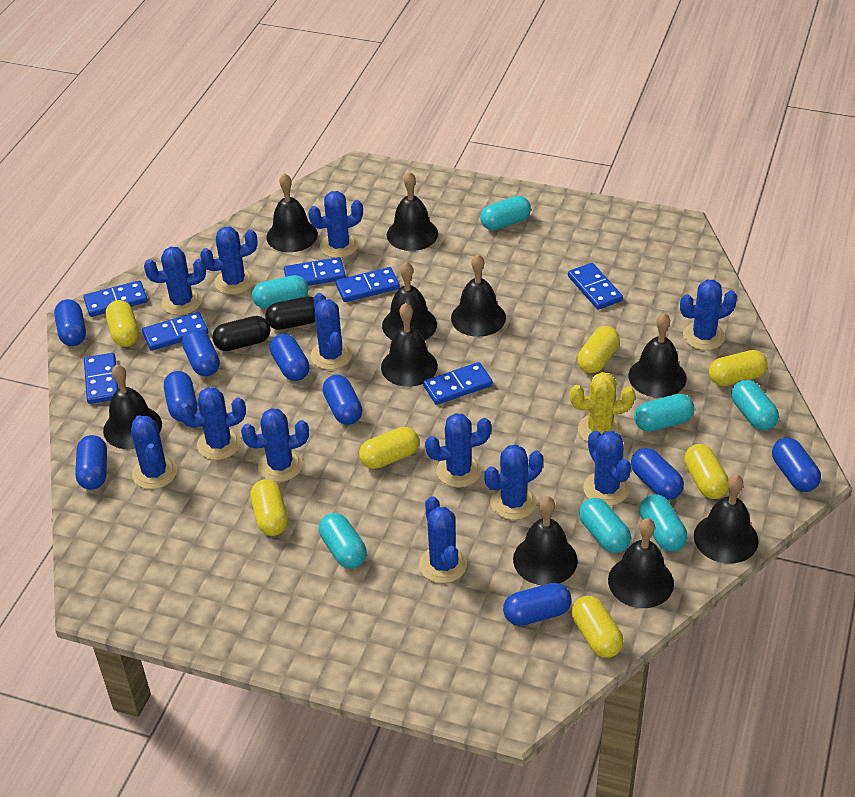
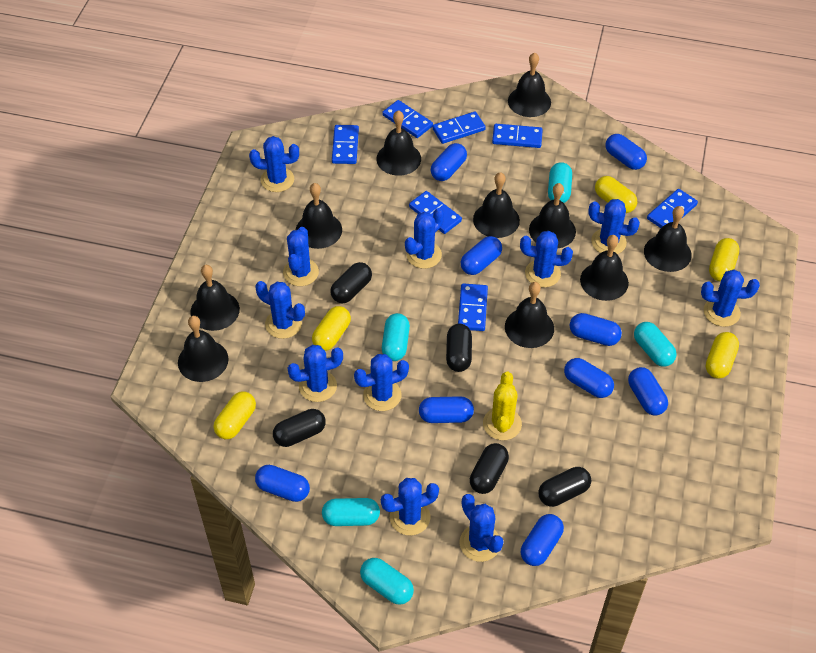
black capsule: [212,316,270,351] [265,296,315,330] = 2 -> [273,409,326,447] [330,262,372,303] [446,324,472,372] [470,443,509,494] [538,467,591,507] = 5
blue cactus: [131,415,177,489] [144,247,206,315] [179,387,246,460] [200,227,258,295] [241,408,309,482] [308,191,363,258] [310,293,352,370] [419,496,467,583] [425,413,491,487] [484,444,543,520] [583,431,631,506] [680,280,737,350] = 12 -> [249,136,299,192] [255,281,305,339] [283,227,319,286] [287,345,343,402] [354,354,409,411] [381,478,439,535] [405,208,444,269] [460,494,504,562] [520,231,573,288] [588,199,640,254] [701,270,760,327] = 11
turquoise capsule: [252,275,308,309] [319,513,367,568] [480,196,531,230] [579,498,631,553] [634,394,694,432] [640,494,687,552] [731,379,779,430] = 7 -> [322,498,380,526] [360,558,414,605] [382,313,410,361] [548,162,572,203] [634,322,677,367] = 5
yellow capsule: [106,300,139,347] [250,479,288,536] [359,427,419,469] [572,596,623,658] [577,326,620,373] [684,444,729,499] [709,350,768,386] = 7 -> [213,391,256,439] [312,306,351,351] [595,176,637,213] [706,332,739,379] [709,238,739,281] = 5

